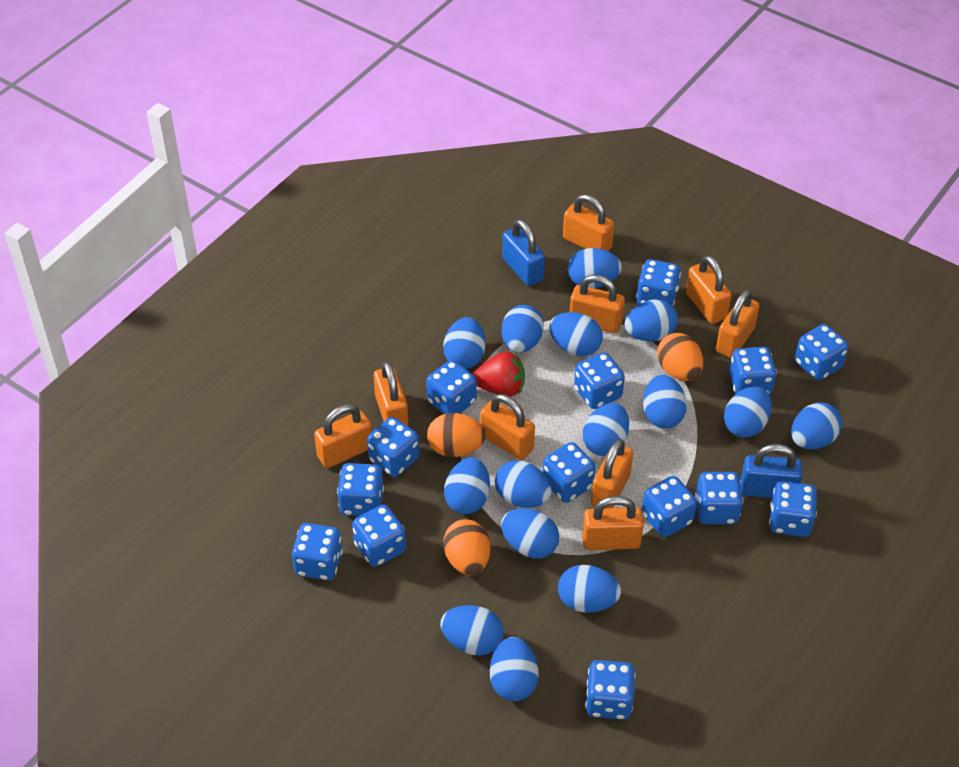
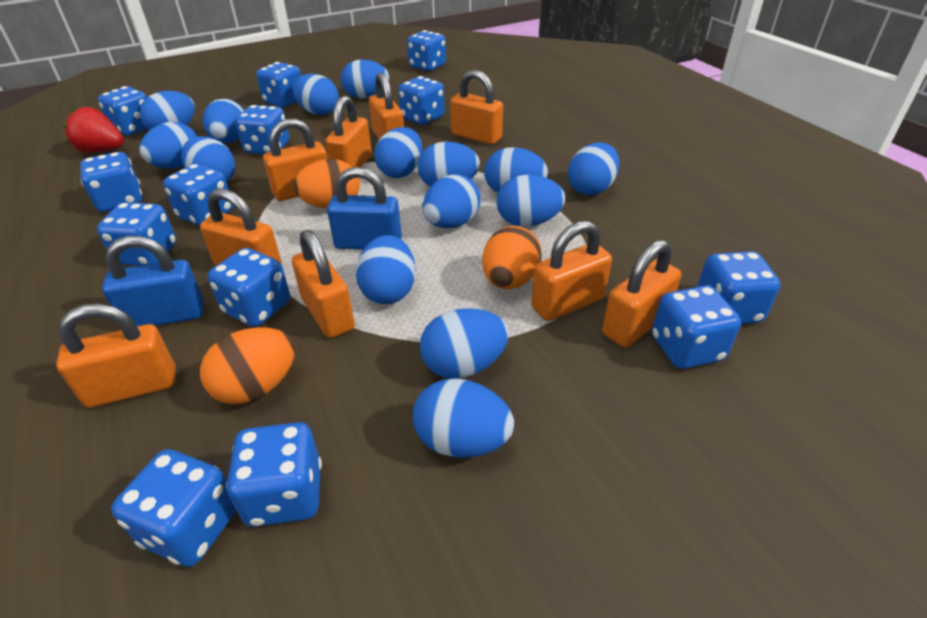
blue dice: [292,523,343,581] [337,463,384,516] [352,505,406,567] [367,417,419,477] [426,360,477,414] [543,442,596,503] [574,352,625,409] [585,660,636,720] [636,259,681,306] [642,476,697,537] [695,472,743,524] [729,347,777,395] [769,481,817,537] [795,324,849,380] = 14 -> [80,152,142,212] [97,202,176,266] [98,86,148,135] [111,449,236,567] [163,164,233,226] [208,248,290,327] [226,422,322,527] [235,105,289,154] [256,62,301,107] [398,76,445,125] [407,30,446,71] [652,286,741,369] [697,251,781,324] = 13

